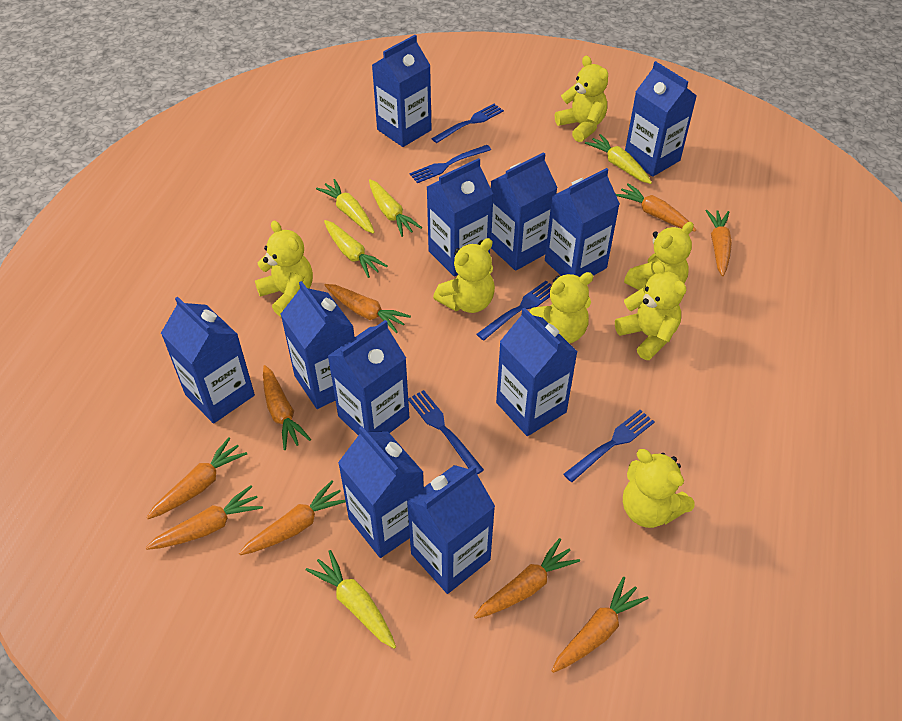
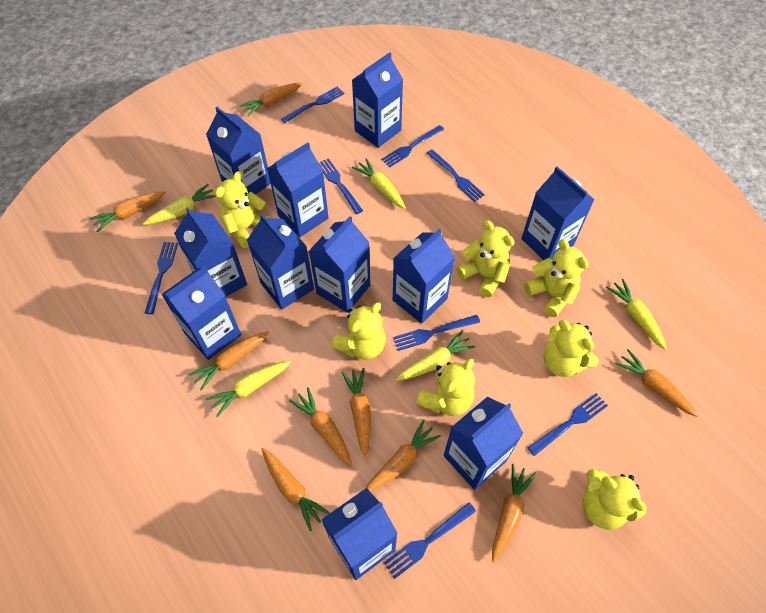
blue fork: [408,390,484,475] [409,145,491,183] [431,104,504,143] [477,281,551,341] [563,410,654,482] = 5 -> [145,242,178,314] [281,87,345,123] [319,158,363,214] [382,125,444,167] [384,502,476,579] [393,315,480,351] [427,150,485,202] [527,393,608,456] = 8

